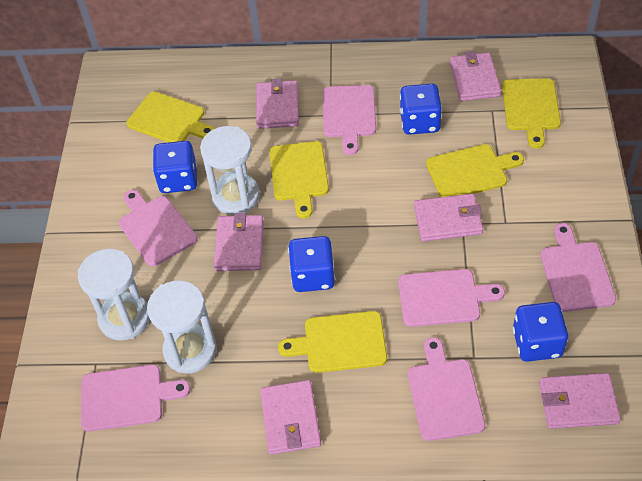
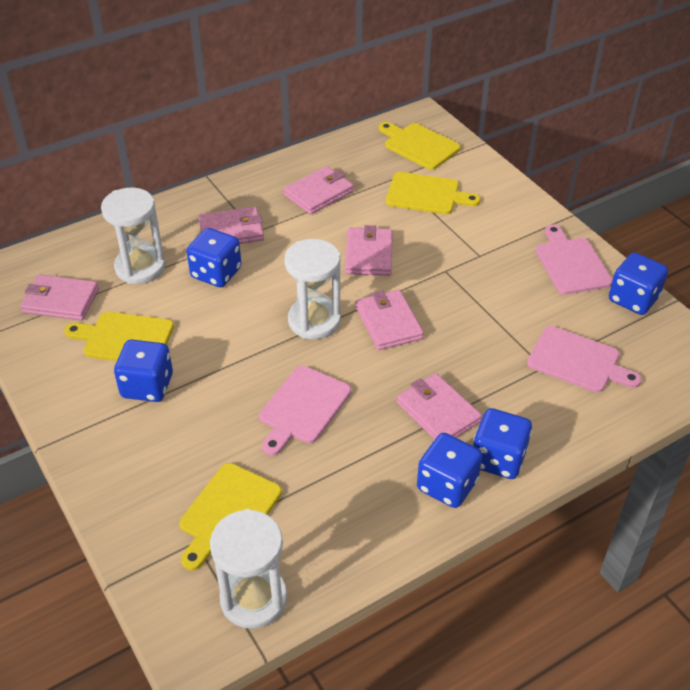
blue dice: [153,141,197,193] [288,236,335,292] [400,84,442,135] [513,302,568,362] = 4 -> [114,340,173,402] [187,228,242,287] [417,433,482,508] [473,408,532,479] [609,253,668,315] = 5
pink cutting board: [81,365,191,432] [119,190,198,267] [323,85,376,155] [398,269,505,327] [408,337,485,441] [540,223,616,312] = 6 -> [259,366,351,456] [527,326,642,392] [536,224,613,295] = 3
yellow cutting board: [127,92,215,142] [270,141,329,218] [278,311,387,373] [426,144,524,197] [502,78,561,149] = 5 -> [64,312,174,361] [179,463,282,570] [379,122,461,170] [386,172,481,214] = 4

